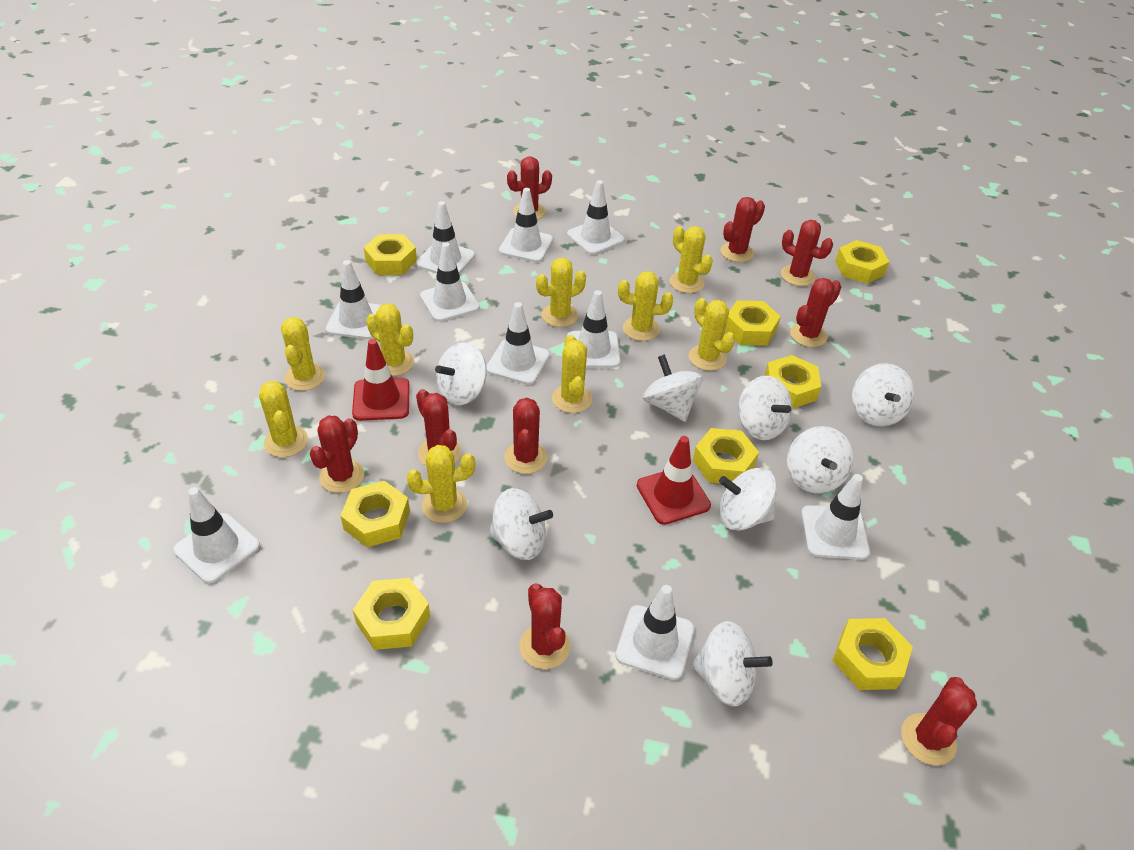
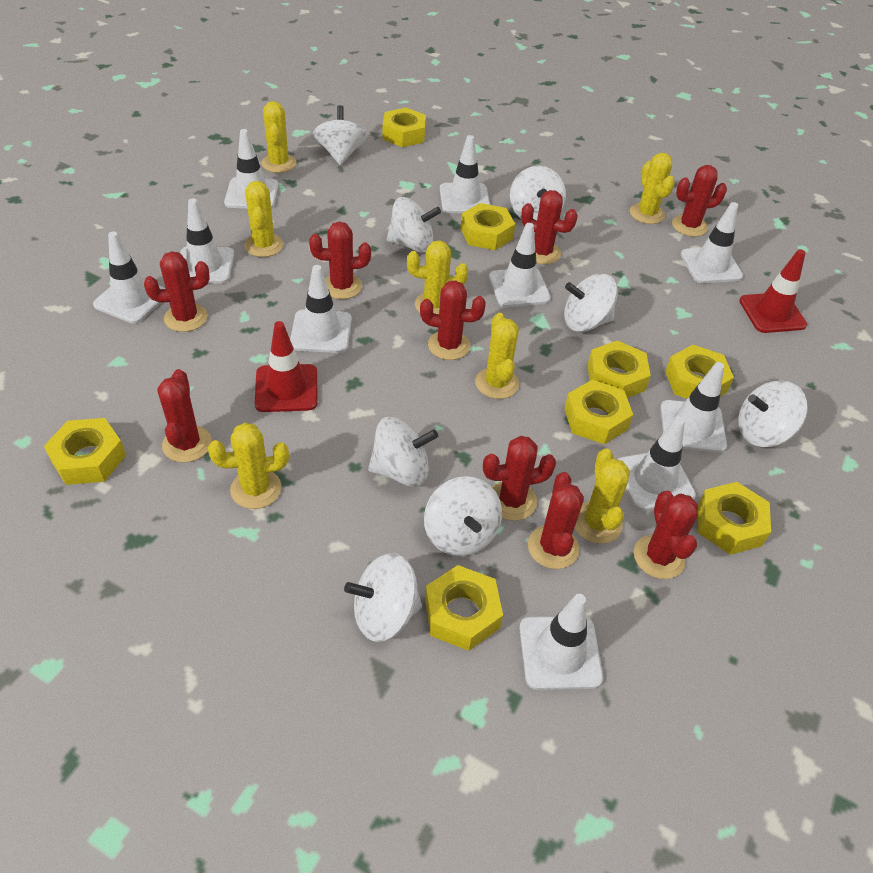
yellow cactus: [259,381,308,457] [281,317,325,391] [366,303,414,376] [407,445,475,523] [536,258,586,327] [552,335,592,413] [618,271,673,341] [670,226,713,293] [689,298,735,371] = 9 -> [208,423,289,509] [244,181,283,257] [261,101,296,173] [407,240,468,314] [475,313,519,399] [575,448,630,544] [630,153,675,224] = 7

